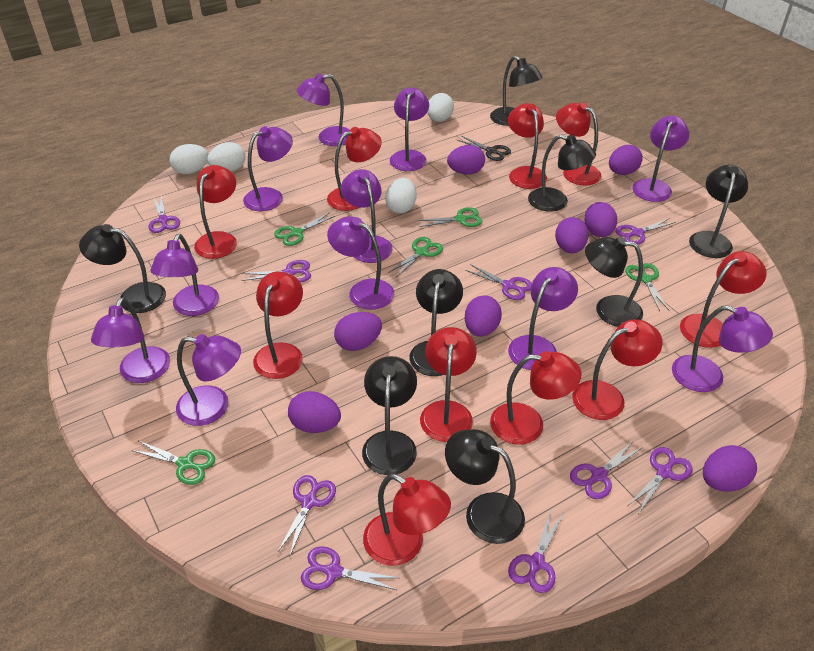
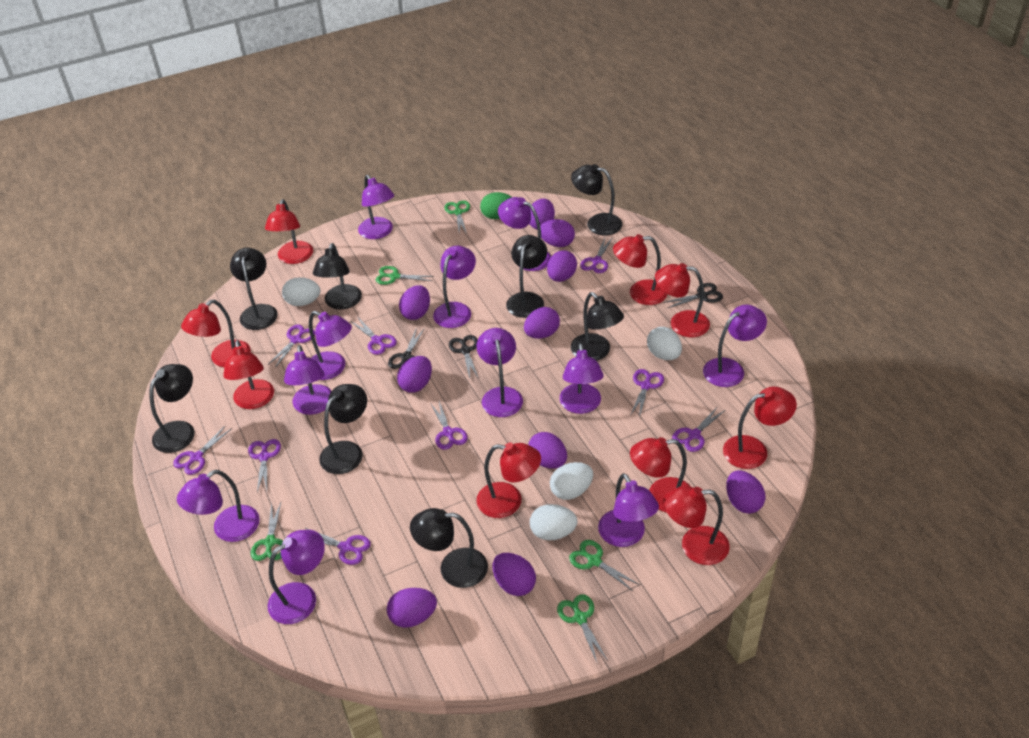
black scissors: [457,136,511,161] = 1 -> [388,327,425,369] [449,335,479,379] [663,283,723,308] = 3
green egg: none = 0 -> [480,192,512,219] = 1
purple egg: [288,391,341,433] [334,312,382,351] [447,145,485,175] [465,295,502,337] [555,217,589,253] [584,202,617,237] [609,145,643,175] [703,445,757,492] = 8 -> [387,588,437,628] [397,356,432,393] [399,285,430,320] [493,553,536,596] [524,307,560,339] [528,432,567,469] [529,199,555,230] [540,219,575,247] [547,250,577,282] [726,470,765,514] = 10
red lamp: [194,165,237,259] [253,271,303,379] [327,127,382,211] [363,474,451,566] [420,327,477,442] [490,351,582,445] [508,103,547,189] [556,102,601,186] [572,319,663,420] [680,251,767,348] = 10 -> [181,300,251,367] [223,340,274,409] [265,199,313,264] [476,442,541,518] [613,234,667,305] [630,437,691,513] [655,263,710,337] [663,486,730,565] [723,386,797,469] = 9

